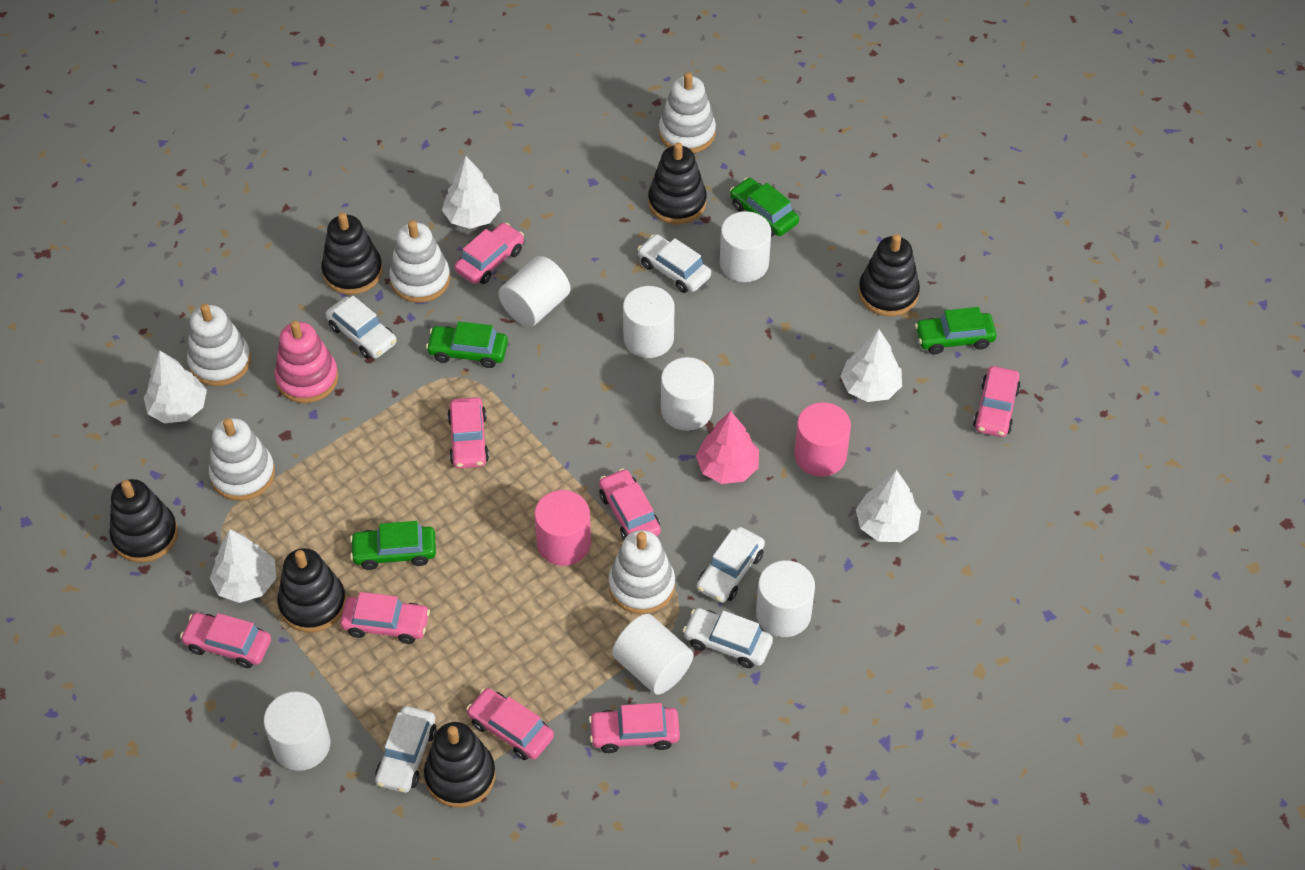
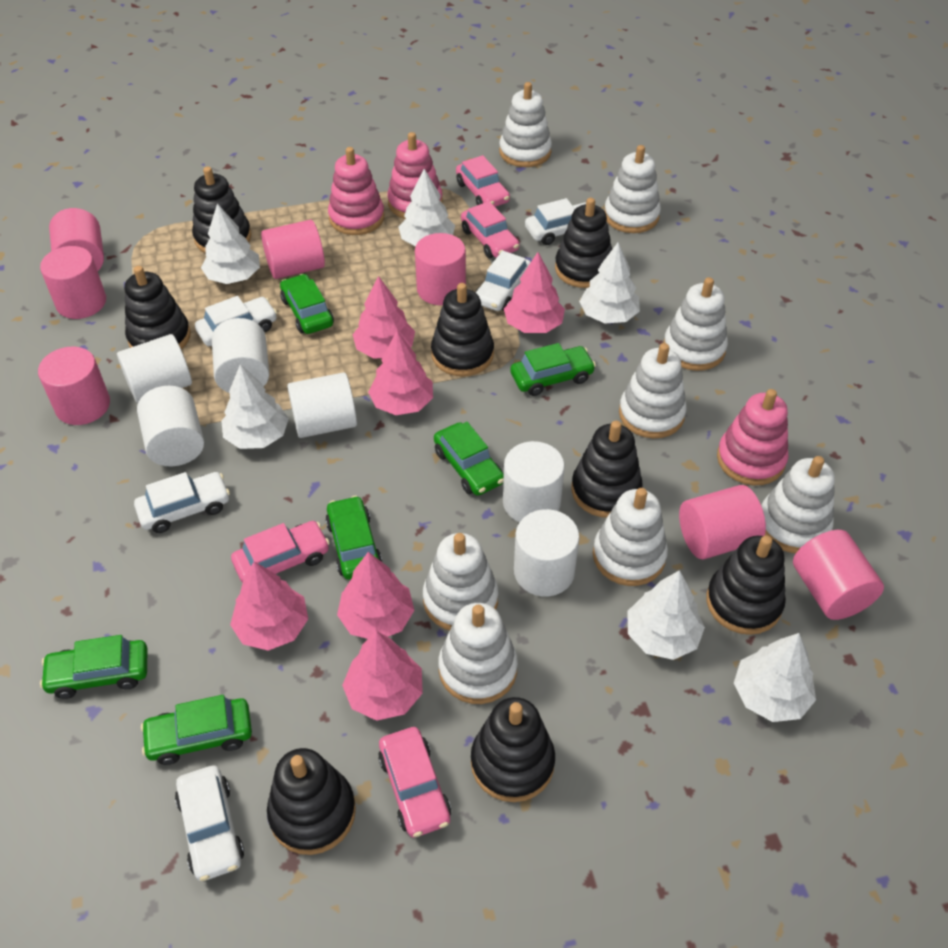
black stacking toy: [109,479,178,563] [277,548,346,632] [321,212,383,295] [424,722,496,808] [648,142,707,224] [858,234,920,316] = 6 -> [125,266,191,349] [192,167,251,253] [267,748,356,855] [431,283,494,376] [471,697,555,802] [555,198,612,288] [571,421,643,518] [706,536,786,635] = 8
green car: [350,521,436,570] [426,321,508,368] [730,178,799,237] [915,307,997,354] = 4 -> [40,635,148,699] [141,695,252,765] [280,274,334,334] [325,496,382,580] [434,422,504,496] [510,343,596,396] = 6
pink car: [180,613,271,668] [340,592,430,644] [447,397,489,469] [454,223,524,284] [466,688,554,760] [589,703,680,753] [599,469,661,539] [973,366,1021,437] = 8 -> [231,521,330,583] [378,727,451,837] [456,155,510,207] [461,201,519,258] = 4
pink cylinder: [534,490,591,566] [794,402,851,477] = 2 -> [38,347,110,425] [40,246,106,319] [49,208,104,271] [261,220,325,279] [415,233,466,305] [679,485,766,559] [793,530,884,620] = 7
pink stacking toy: [274,321,338,403] = 1 -> [328,147,384,235] [387,132,443,219] [717,389,789,485] = 3
pink tree: [696,411,759,484] = 1 -> [230,561,308,651] [337,552,414,639] [342,631,423,721] [353,276,415,359] [368,331,433,415] [504,252,565,333] = 6
white cylinder: [264,692,330,771] [499,256,571,327] [612,614,693,695] [623,286,674,358] [661,357,714,431] [720,211,771,282] [756,560,815,637] = 7 -> [117,334,192,403] [137,386,204,466] [212,318,269,393] [287,372,357,438] [503,441,565,522] [514,509,580,597] = 6
white stacking toy: [187,304,251,386] [209,418,275,501] [389,220,450,303] [608,530,675,614] [659,72,716,153] = 5 -> [423,533,499,630] [438,603,518,704] [499,82,552,167] [593,488,668,586] [604,145,661,233] [619,343,687,438] [664,277,728,371] [761,456,835,553] = 8
white tree: [144,351,207,424] [210,529,276,603] [442,156,501,229] [840,329,902,402] [856,470,921,542] = 5 -> [201,203,260,284] [221,364,289,449] [398,169,455,246] [579,242,640,324] [627,570,705,660] [734,633,816,722] = 6

